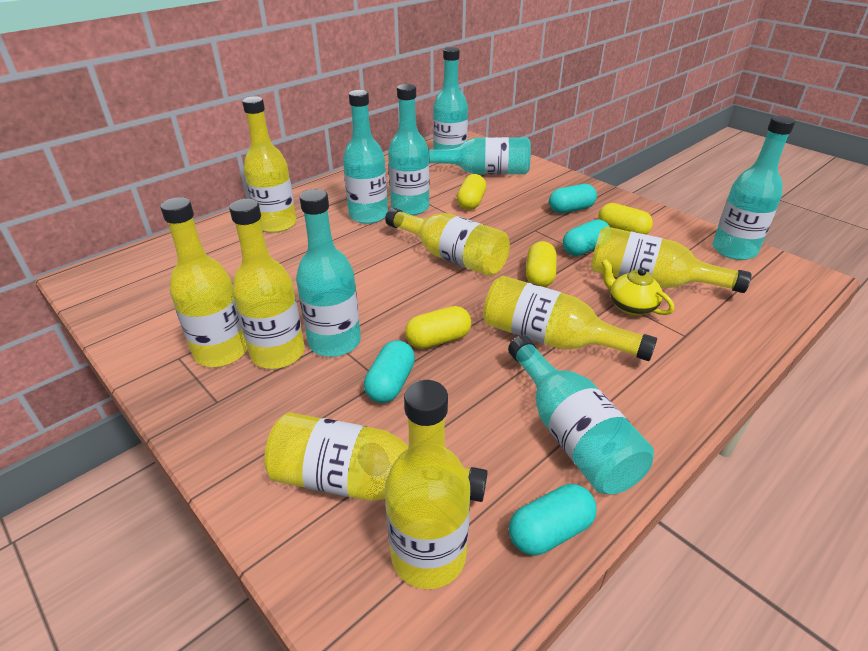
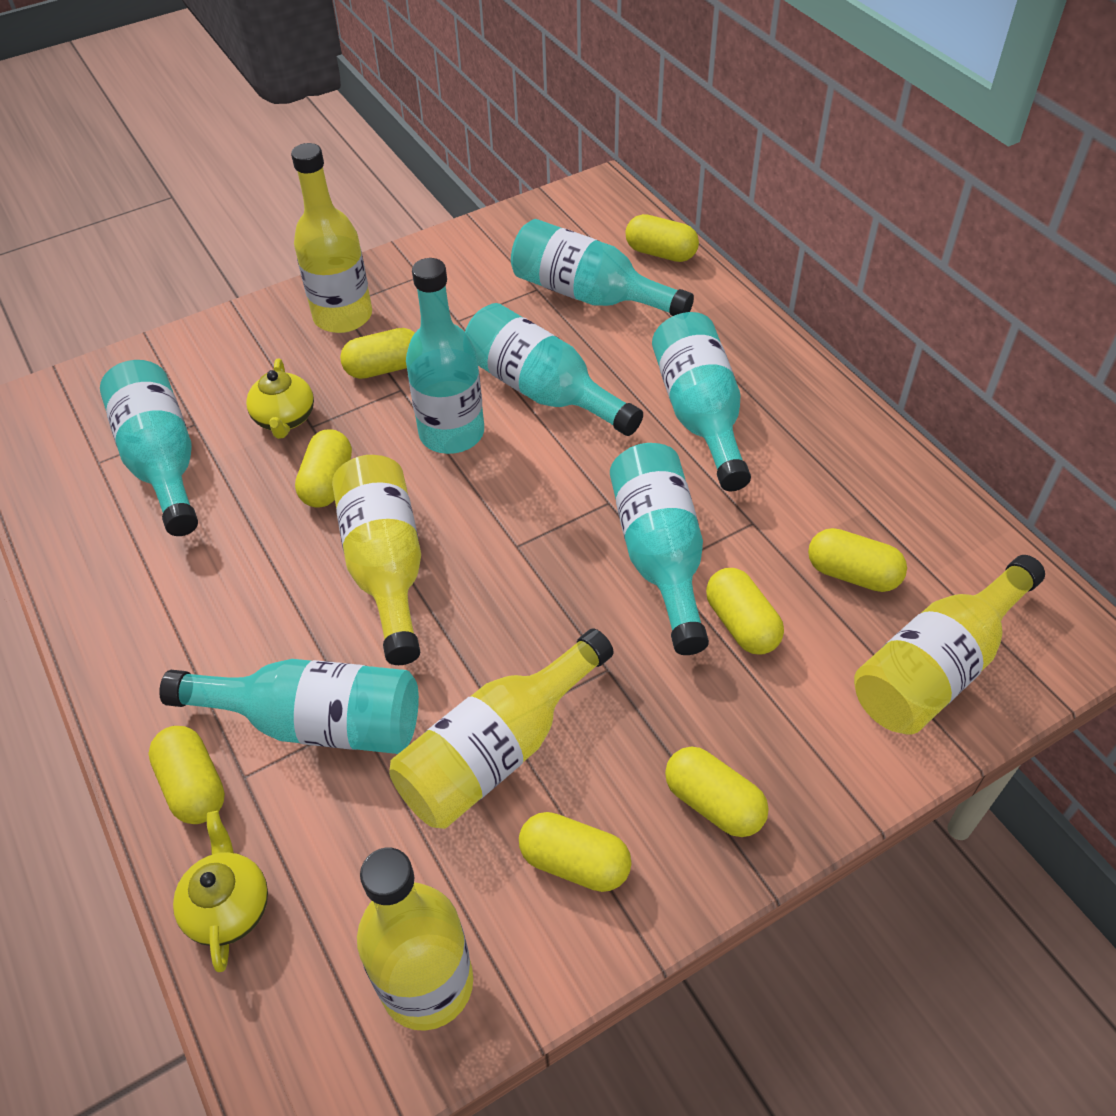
turquoise capsule: [364,340,415,403] [509,484,597,556] [549,184,597,213] [563,219,610,256] = 4 -> none = 0
yellow bottle: [160,197,247,367] [229,199,305,369] [242,96,297,233] [264,412,488,502] [385,208,510,276] [385,380,470,589] [483,276,657,361] [591,226,751,293] = 8 -> [291,143,372,333] [332,455,421,665] [357,848,473,1031] [389,629,614,829] [854,555,1045,734] = 5
yellow capsule: [405,306,471,349] [457,174,486,210] [526,241,557,287] [598,203,653,235] = 4 -> [148,726,225,824] [295,429,352,508] [340,328,415,379] [519,812,631,892] [625,214,699,262] [665,747,769,837] [706,568,784,655] [808,528,907,592] = 8
yellow teapot: [601,259,674,316] = 1 -> [173,811,268,972] [246,359,314,439] = 2

